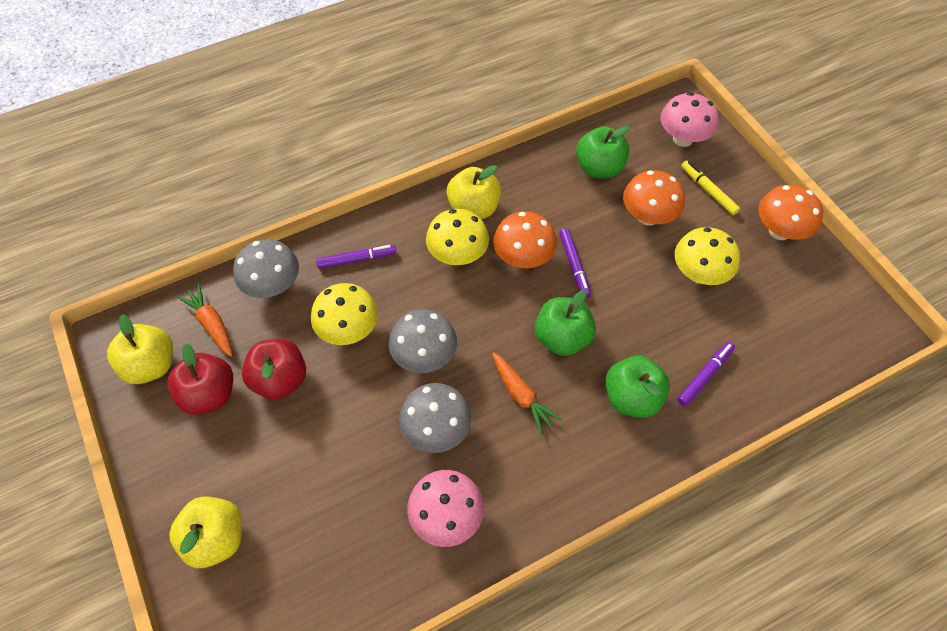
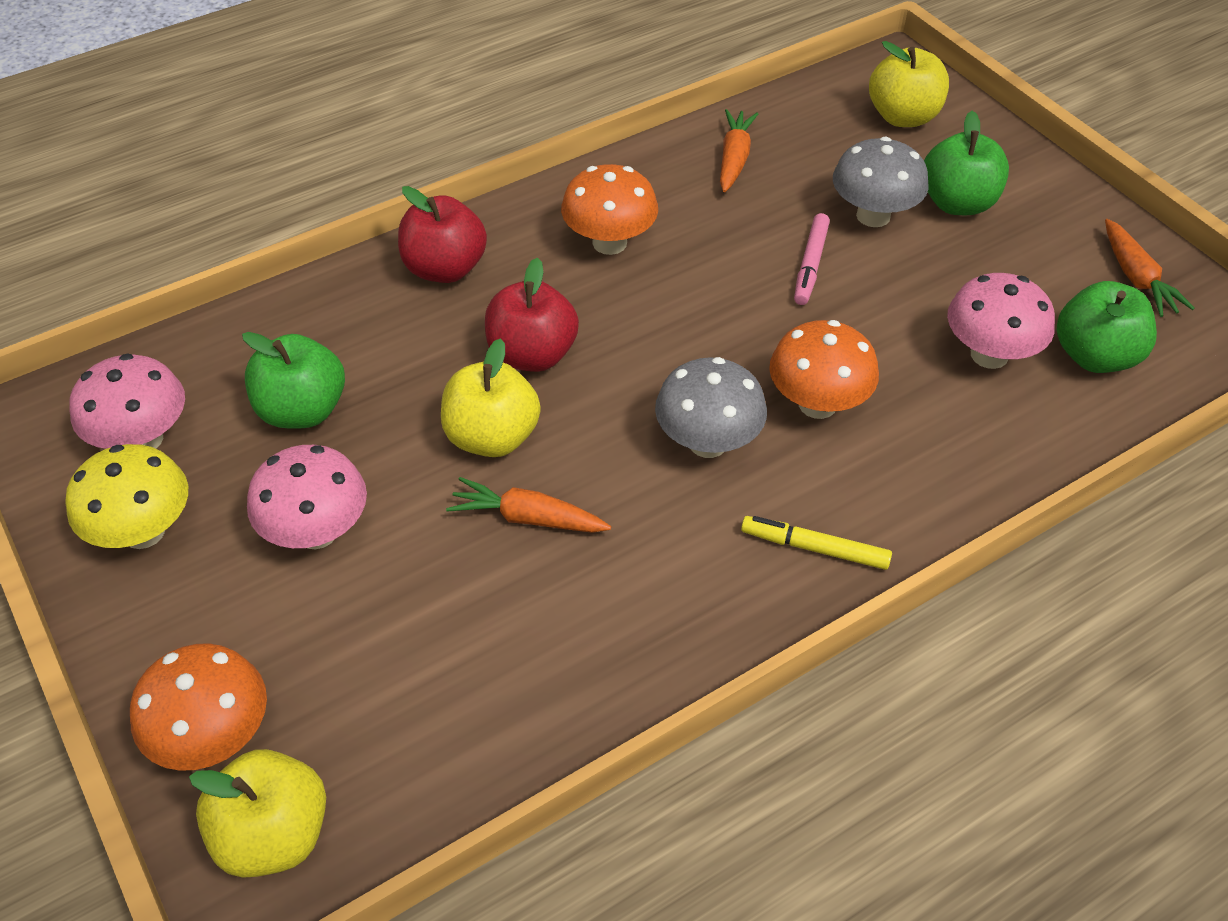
grey mushroom: [233,239,299,298] [389,309,457,373] [399,383,472,453] = 3 -> [655,357,767,458] [833,137,929,227] = 2
orange carrot: [177,284,233,357] [492,352,562,435] = 2 -> [446,477,611,533] [720,109,758,192] [1105,219,1195,317] = 3
pink marker: none = 0 -> [794,213,830,305] = 1
pink mushroom: [407,470,484,547] [660,92,719,147] = 2 -> [69,353,185,449] [247,445,367,549] [947,273,1055,369] = 3
purple marker: [316,245,397,269] [559,228,591,298] [678,342,735,406] = 3 -> none = 0
yellow mushroom: [311,283,378,345] [426,209,489,265] [675,227,740,285] = 3 -> [65,444,188,549] = 1

